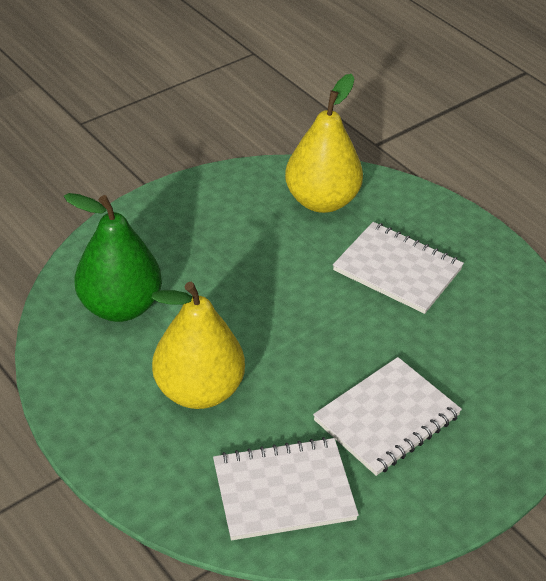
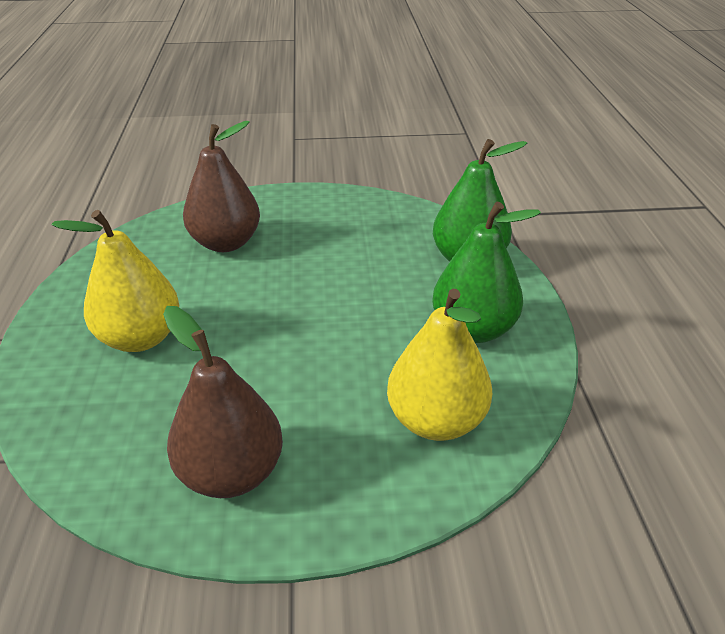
brown pear: none = 0 -> [163,306,283,498] [183,121,260,252] = 2
green pear: [64,193,162,322] = 1 -> [432,201,541,343] [433,139,527,262] = 2
white notebook: [213,437,359,540] [313,357,462,476] [333,222,464,314] = 3 -> none = 0

